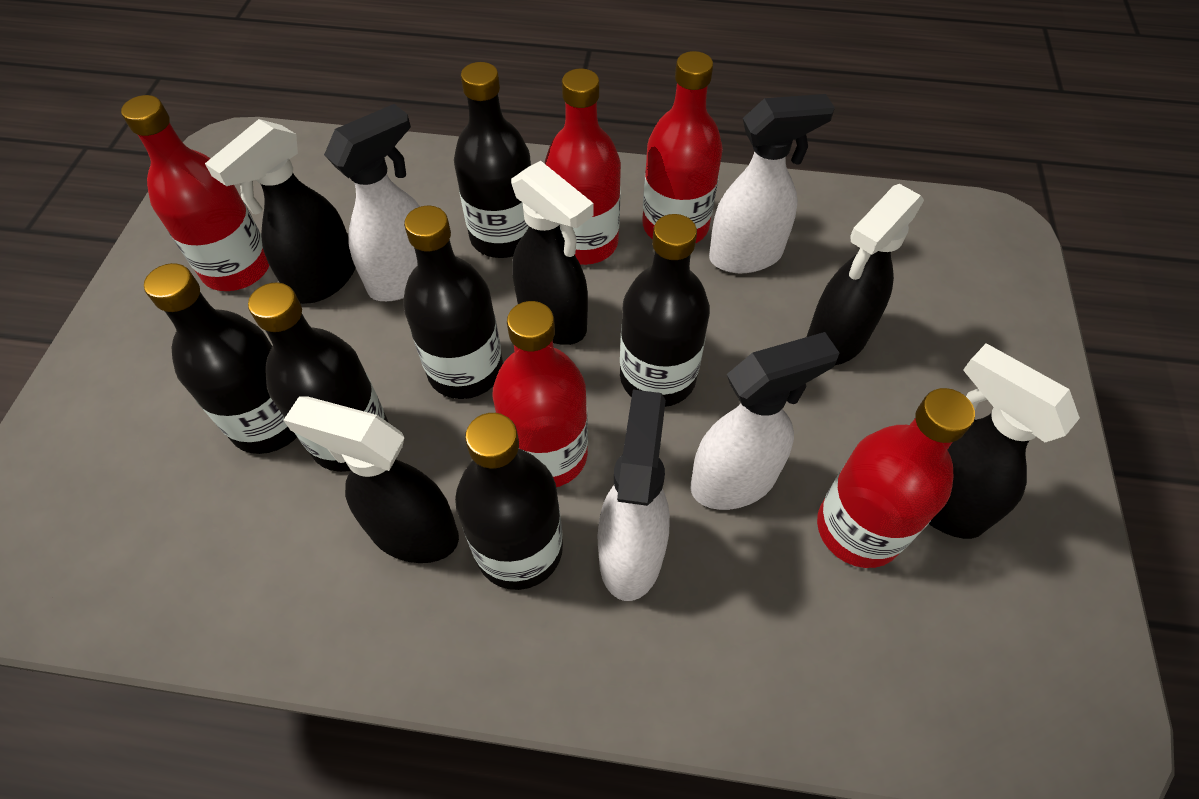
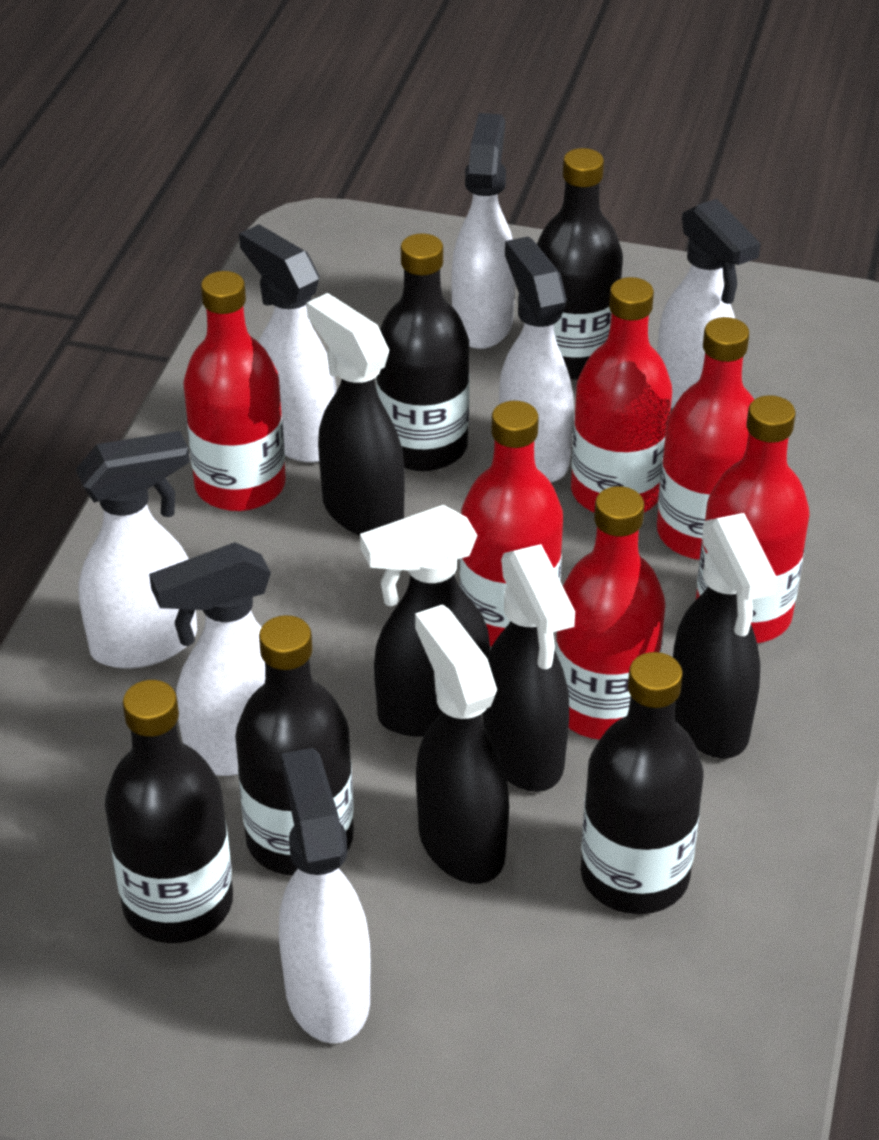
black bottle: [144,263,297,454] [248,283,389,472] [403,206,503,399] [454,62,531,258] [455,413,563,590] [620,214,710,407] = 6 -> [105,680,233,943] [235,615,354,876] [376,233,470,471] [537,148,623,380] [581,652,703,914] = 5
red bottle: [121,95,269,291] [492,301,588,487] [545,68,621,265] [642,51,723,243] [817,388,975,568] = 5 -> [183,271,286,511] [460,401,563,647] [555,486,666,740] [571,277,672,512] [657,317,754,560] [696,395,810,643] = 6
white spray bottle: [324,104,420,301] [598,390,670,601] [691,332,839,510] [709,94,835,273] = 4 -> [76,431,197,669] [149,542,271,776] [239,224,337,463] [279,748,370,1043] [451,113,515,349] [499,236,574,482] [657,199,761,409] = 7

